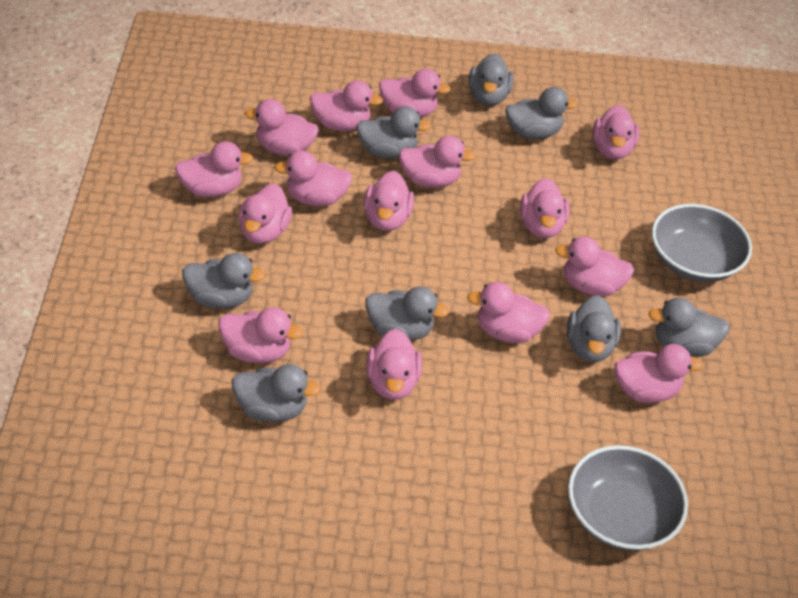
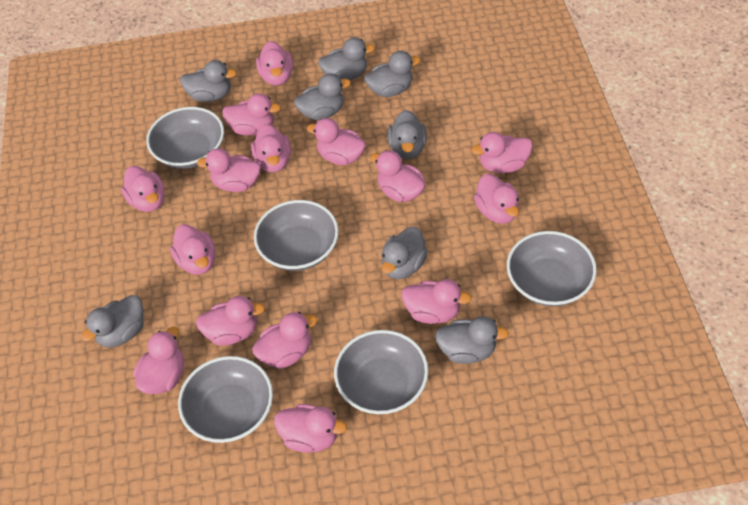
grey bowl: [568,445,688,551] [652,204,752,282] = 2 -> [146,107,224,169] [178,356,273,443] [254,200,339,271] [334,330,428,414] [507,231,597,306] = 5

